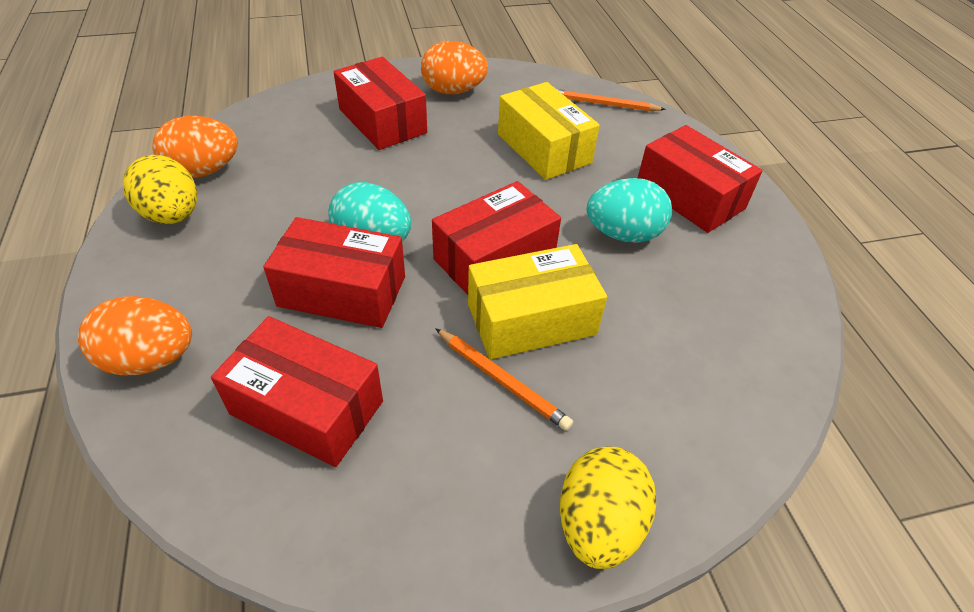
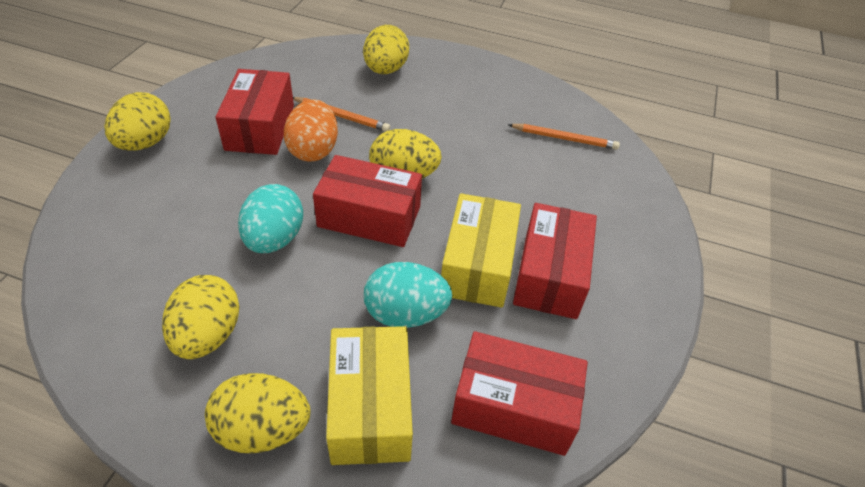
orange egg: [78,296,192,375] [153,116,238,178] [421,41,488,94] = 3 -> [284,99,338,161] = 1
red box: [211,316,383,467] [263,217,405,328] [334,57,427,150] [432,181,561,295] [638,125,763,233] = 5 -> [216,69,294,155] [313,155,422,247] [451,331,588,456] [513,203,597,319] = 4
yellow egg: [123,155,197,224] [560,446,656,569] = 2 -> [104,92,171,151] [162,275,240,359] [205,373,310,453] [363,25,409,74] [369,129,442,179] = 5

